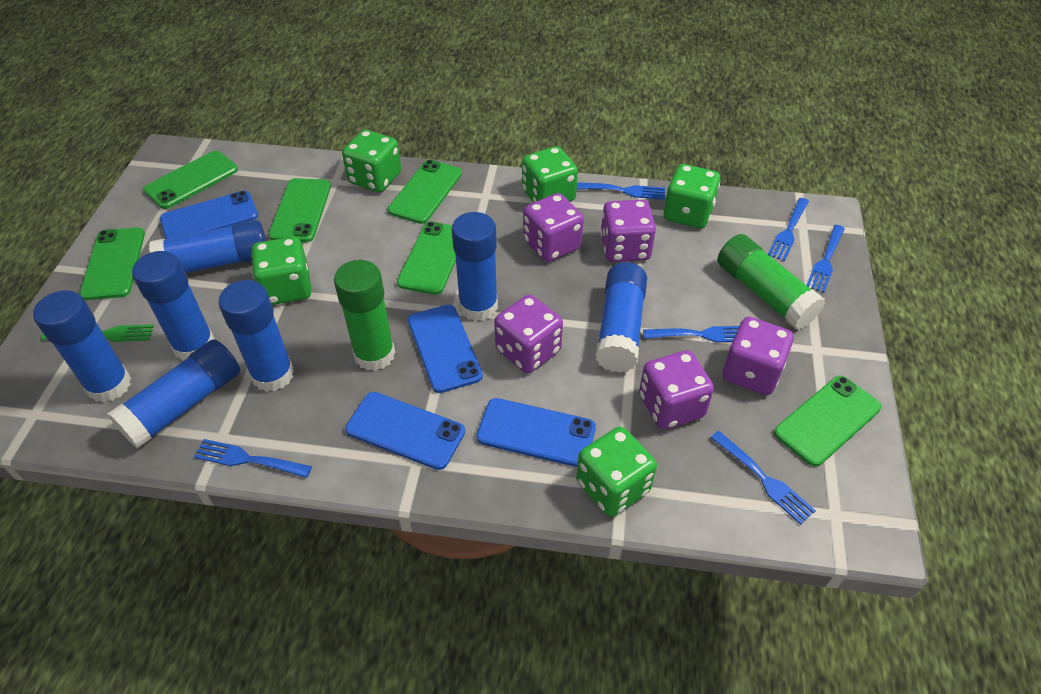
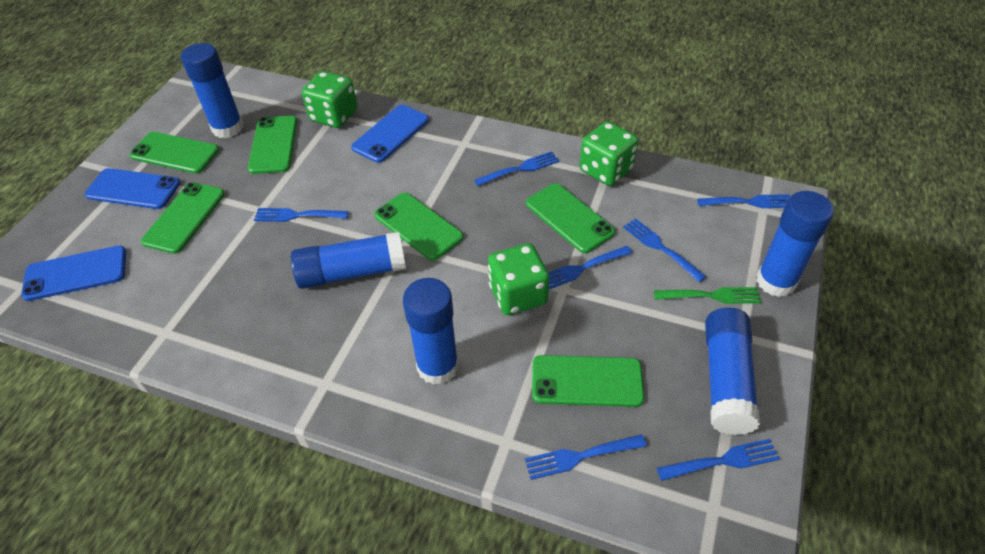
blue fork: [194,439,312,478] [577,182,665,200] [643,326,739,342] [710,431,816,525] [768,198,809,261] [806,225,845,293] = 6 -> [254,208,349,222] [474,151,559,186] [525,434,647,480] [548,246,632,290] [623,218,706,282] [657,439,780,481] [697,194,790,208] = 7
blue glue stick: [33,290,131,403] [107,339,240,448] [132,251,215,361] [149,220,266,273] [218,280,294,392] [452,212,498,321] [596,262,647,373] = 7 -> [181,43,243,138] [291,232,406,289] [403,278,459,385] [705,308,760,435] [756,191,834,297] = 5
blue phone: [160,191,258,239] [345,392,465,470] [408,305,483,393] [476,398,596,467] = 4 -> [21,245,126,301] [84,168,180,209] [351,105,429,163] = 3
green dice: [251,237,311,305] [342,130,401,192] [522,146,578,203] [576,427,657,517] [664,164,721,229] = 5 -> [302,71,358,128] [488,243,549,315] [580,121,638,186] = 3
green glue stick: [334,260,395,371] [718,234,825,330] = 2 -> none = 0
purple dice: [494,295,563,373] [523,193,584,262] [600,200,656,262] [639,350,714,430] [722,317,794,395] = 5 -> none = 0

